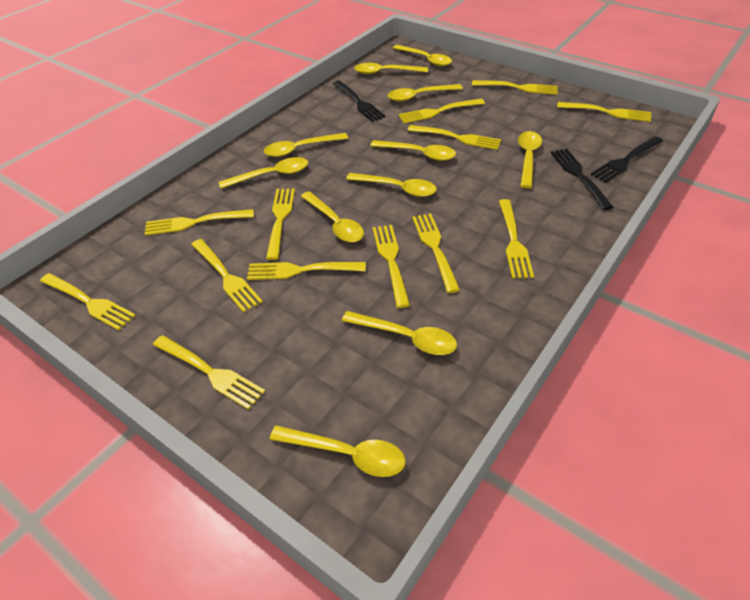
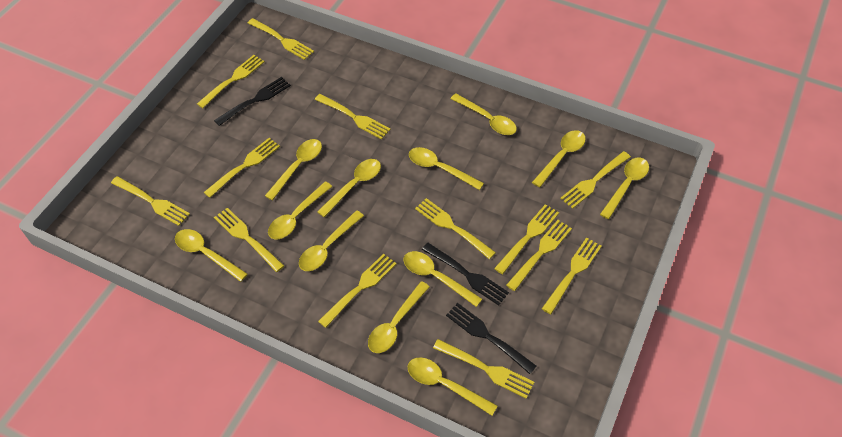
yellow spoon: [219,157,308,189] [264,133,348,157] [270,425,405,477] [301,191,364,242] [342,311,457,355] [346,173,437,197] [354,63,428,74] [370,140,456,161] [388,84,463,102] [393,45,452,67] [518,131,542,188] = 11 -> [175,229,248,282] [265,139,322,200] [268,181,333,239] [299,210,364,271] [317,159,381,217] [368,281,430,353] [404,251,482,307] [408,357,497,415] [409,147,484,190] [451,94,517,135] [532,130,586,188] [600,158,649,219] = 12

